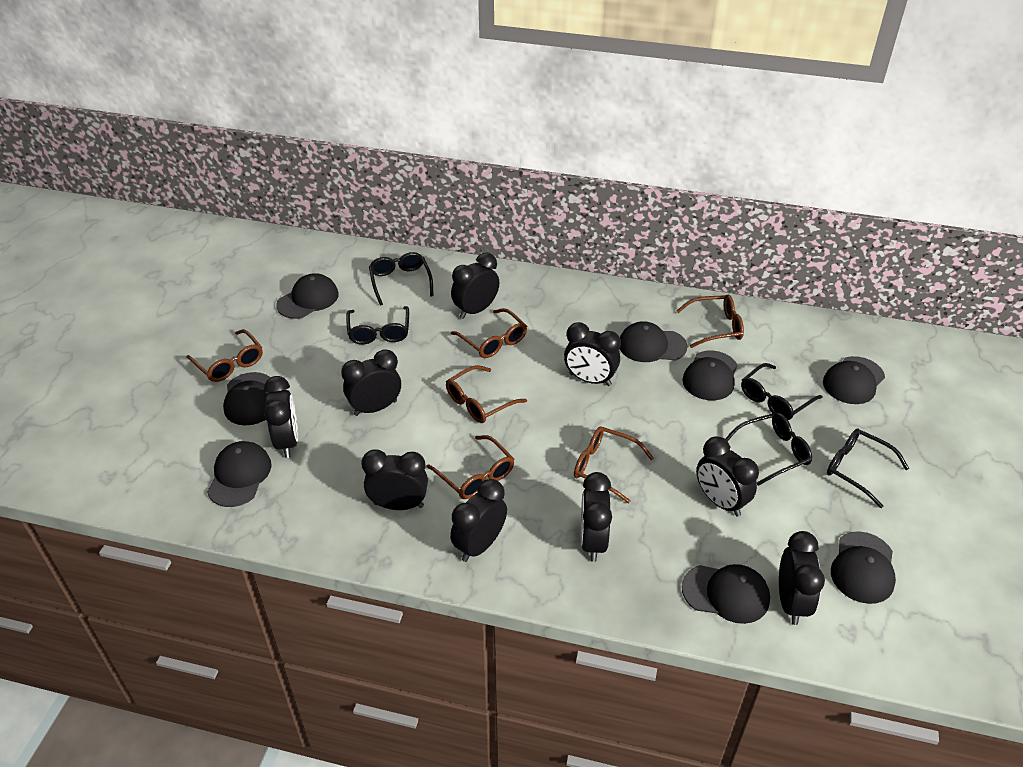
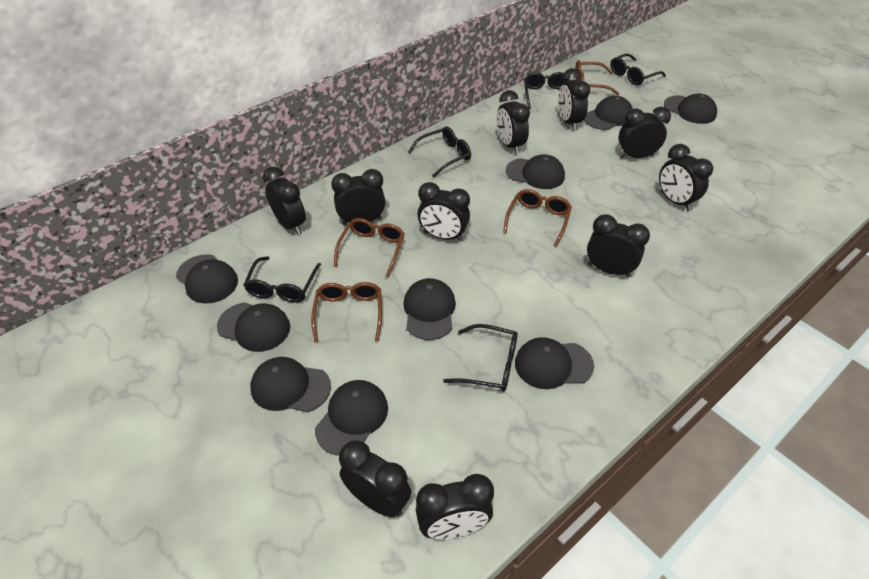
black cap: [207,441,272,507] [223,372,270,426] [276,273,339,319] [620,321,688,362] [682,351,738,400] [682,564,770,624] [823,356,885,404] [831,531,896,604] = 8 -> [176,254,238,304] [217,302,290,352] [251,357,331,412] [315,380,388,455] [403,278,456,340] [506,154,565,189] [515,337,594,389] [584,96,633,130] [664,94,717,124] = 9
black clock: [264,376,298,458] [341,349,401,416] [361,449,428,510] [450,479,507,562] [451,253,499,319] [564,322,621,386] [581,472,612,562] [696,436,759,517] [779,531,825,625] = 9 -> [263,167,306,235] [331,169,385,225] [339,440,411,517] [416,474,494,540] [418,182,470,241] [497,90,530,154] [558,68,590,131] [587,214,650,277] [618,107,671,159] [659,144,713,211] = 10
brown glasses: [186,329,263,382] [426,435,514,499] [446,365,527,423] [451,308,527,358] [574,426,654,503] [676,295,744,348] = 6 -> [311,282,382,343] [334,218,405,278] [503,189,572,247] [575,60,619,95] = 4

